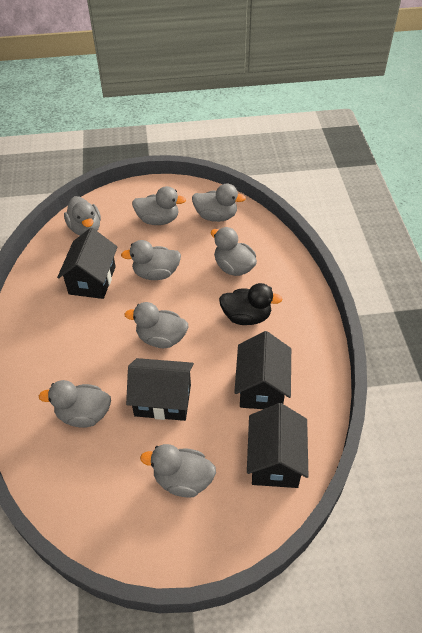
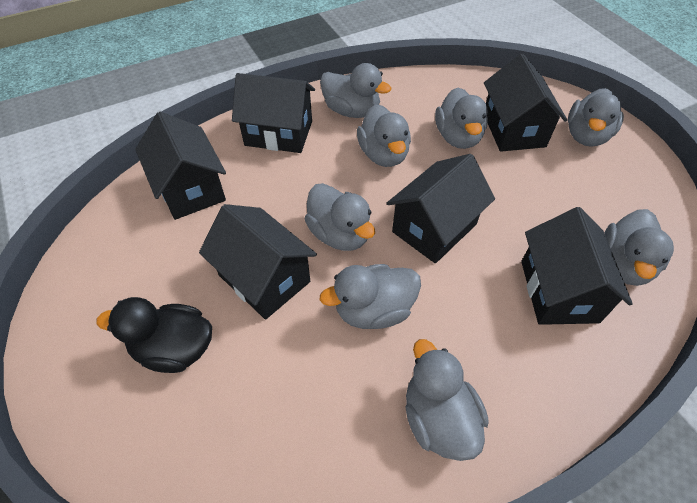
black house: [57,228,117,299] [126,358,194,421] [234,331,291,409] [247,403,309,488] = 4 -> [135,112,226,220] [199,204,317,320] [232,73,315,153] [386,154,495,263] [484,54,567,152] [521,207,633,325] = 6

